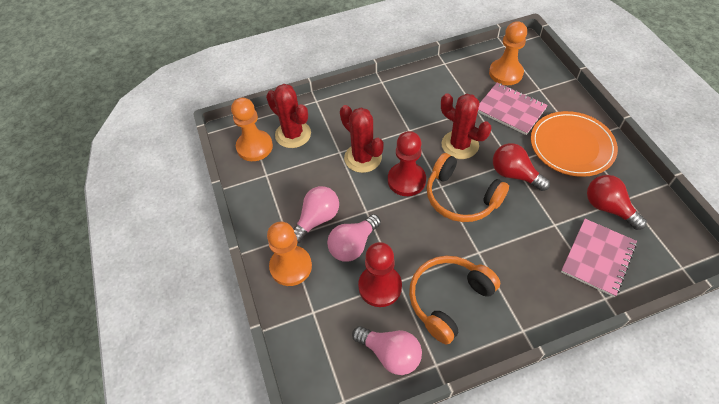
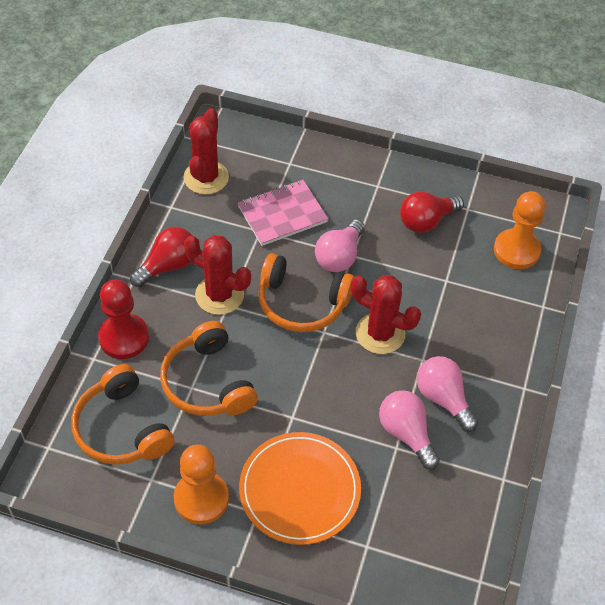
orange headphones: [409,256,500,344] [427,153,509,222] = 2 -> [71,364,175,465] [160,321,258,416] [258,253,354,332] = 3
orange pawn: [231,98,273,161] [267,222,312,286] [489,21,527,85] = 3 -> [174,445,229,525] [494,191,545,269] = 2
pink notebook: [478,83,548,135] [561,219,637,297] = 2 -> [238,180,328,246] = 1
red pawn: [358,242,402,307] [388,131,426,196] = 2 -> [98,280,149,359] = 1

